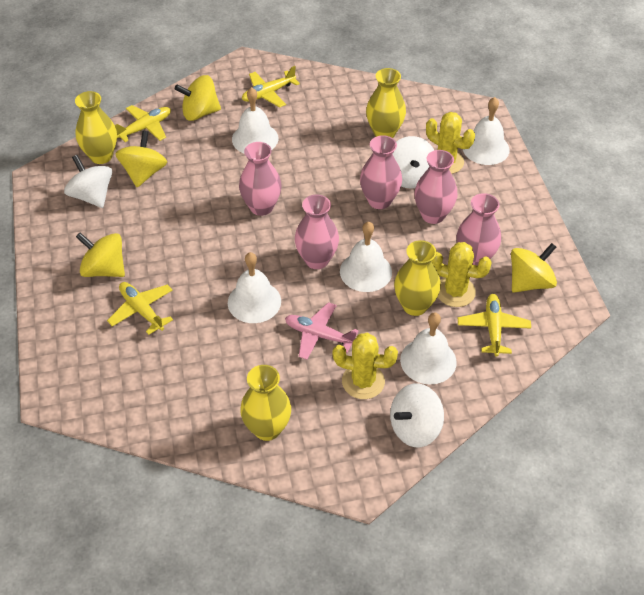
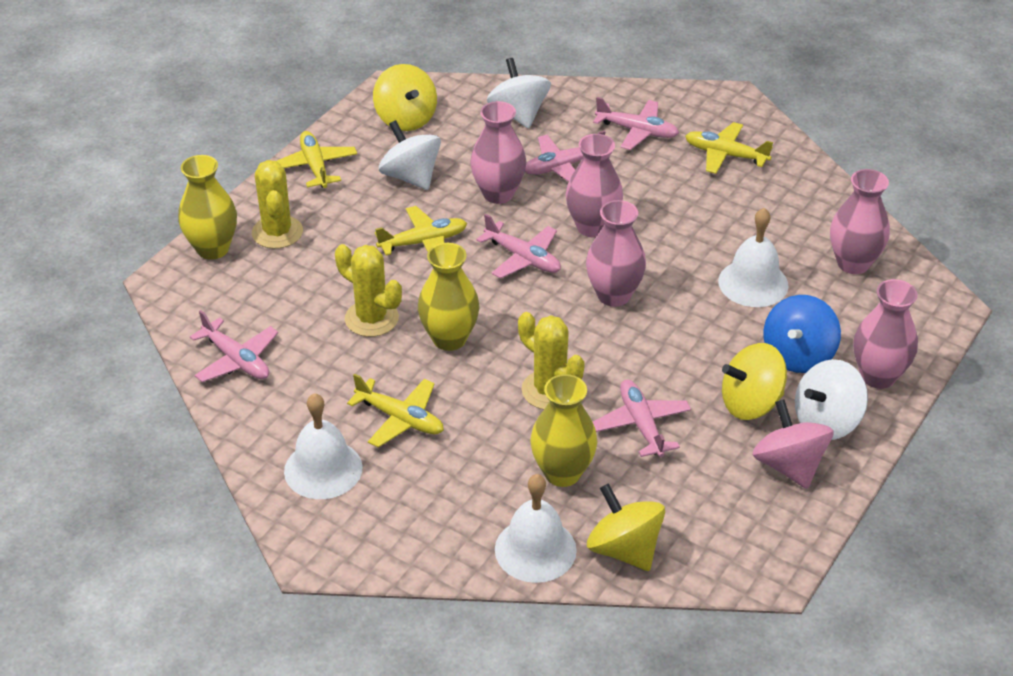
blue spinning top: none = 0 -> [763,295,841,373] = 1
pink plane: [285,302,359,360] = 1 -> [190,310,278,382] [476,214,561,279] [525,131,605,182] [593,97,679,150] [593,379,691,457] = 5
pink spinning top: none = 0 -> [752,399,834,489] = 1
white bell: [228,252,281,323] [232,87,279,154] [340,222,392,292] [400,312,457,385] [463,97,510,165] = 5 -> [284,393,363,499] [495,474,577,583] [718,208,789,307] = 3
yellow spinning top: [76,233,125,277] [115,130,167,187] [175,75,221,121] [511,243,557,293] = 4 -> [373,64,437,131] [587,484,665,571] [722,343,787,420] = 3
yellow vase: [75,91,117,164] [240,365,291,441] [366,68,406,138] [394,240,441,316] = 4 -> [178,155,237,260] [418,243,480,351] [530,374,598,487] = 3

